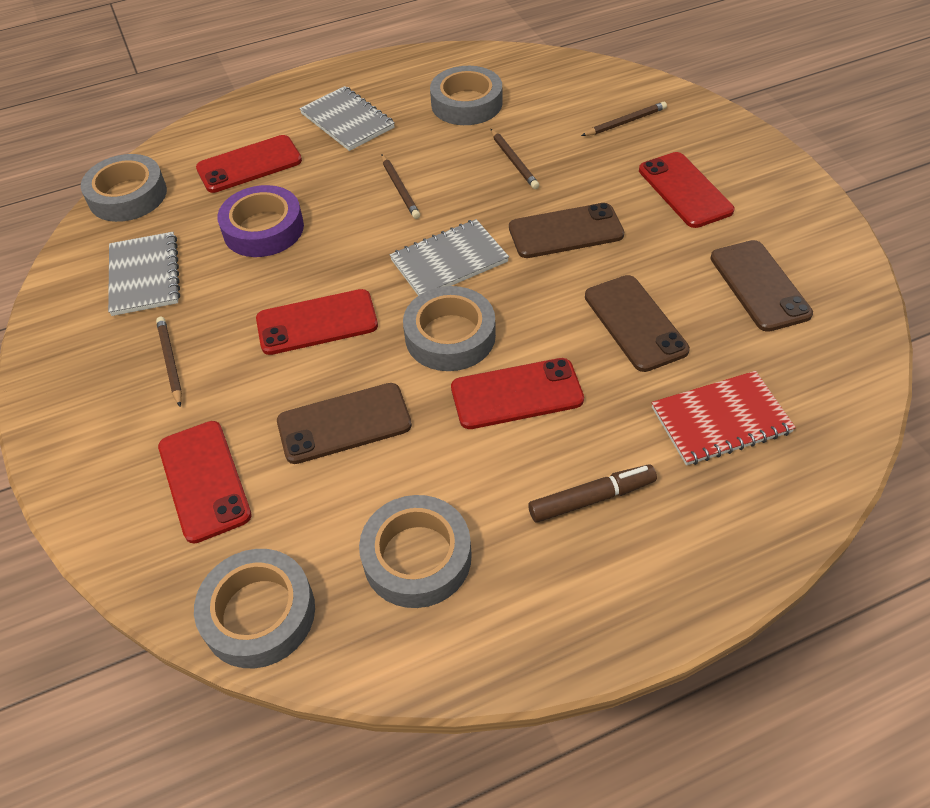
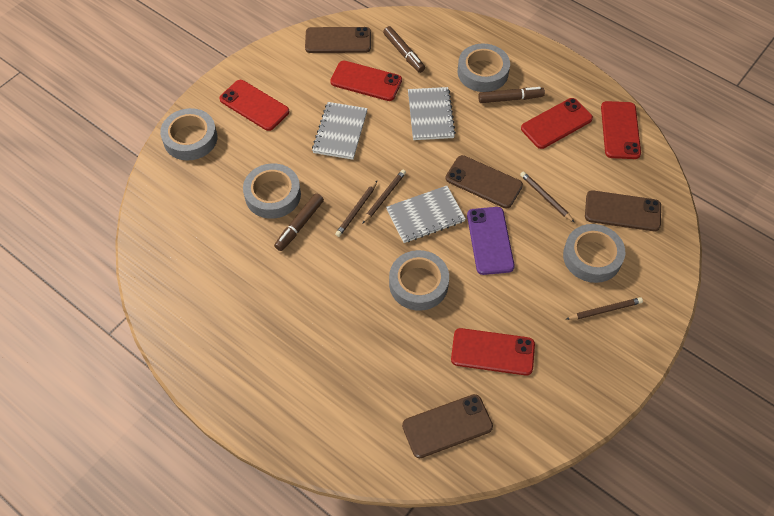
brown marker: [528,464,657,523] = 1 -> [274,193,324,251] [383,26,425,73] [478,87,545,103] = 3
purple phone: none = 0 -> [467,207,515,275] = 1
purple tape: [217,185,304,257] = 1 -> none = 0
red notebook: [652,371,796,465] = 1 -> none = 0

